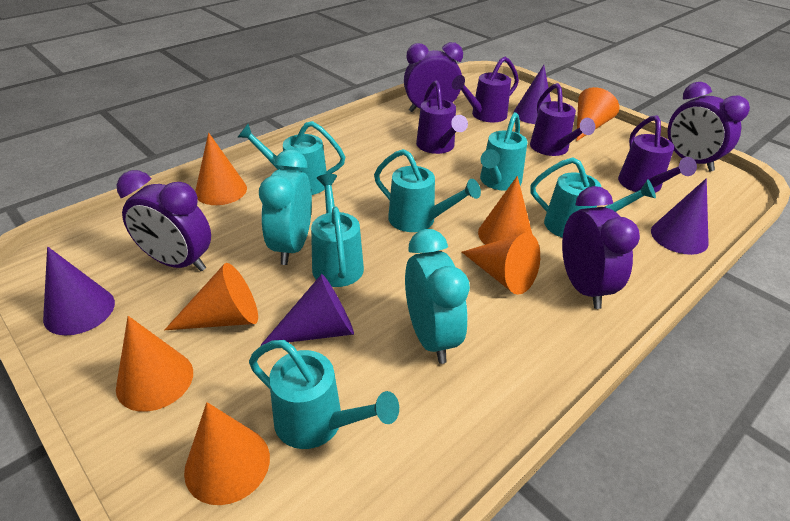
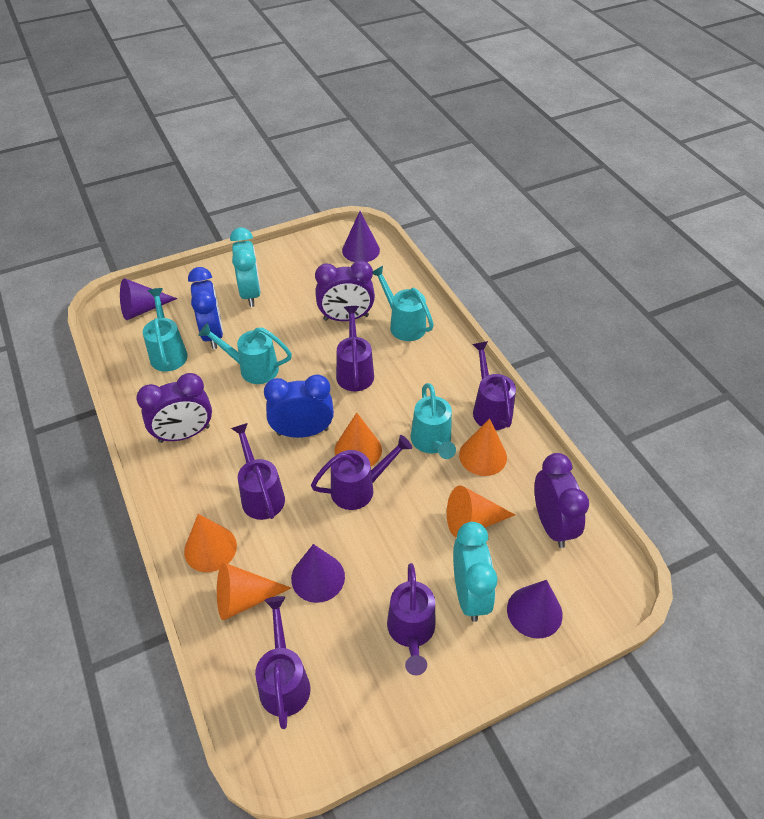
blue clock: none = 0 -> [188,267,223,349] [264,375,334,438] = 2
orange cone: [116,316,193,412] [165,263,258,330] [184,402,270,505] [195,133,247,205] [462,233,540,295] [478,176,533,245] [576,87,619,141] = 7 -> [184,514,237,572] [217,563,291,620] [335,413,382,466] [447,485,515,538] [459,418,507,476] = 5
purple clock: [117,170,211,271] [404,42,463,112] [562,186,640,309] [668,82,750,172] = 4 -> [136,373,212,443] [315,260,375,321] [535,453,589,548] = 3
purple watering can: [416,81,468,154] [452,56,519,122] [530,83,595,156] [618,115,697,193] = 4 -> [231,423,285,520] [255,596,310,729] [311,435,412,510] [336,306,374,391] [387,563,435,675] [472,341,516,430] = 6
turquoise watering can: [238,121,345,195] [249,340,399,449] [311,174,364,287] [374,149,481,232] [480,112,527,191] [530,157,656,238] = 6 -> [143,288,188,372] [198,323,292,384] [373,266,434,341] [410,383,456,459] = 4

